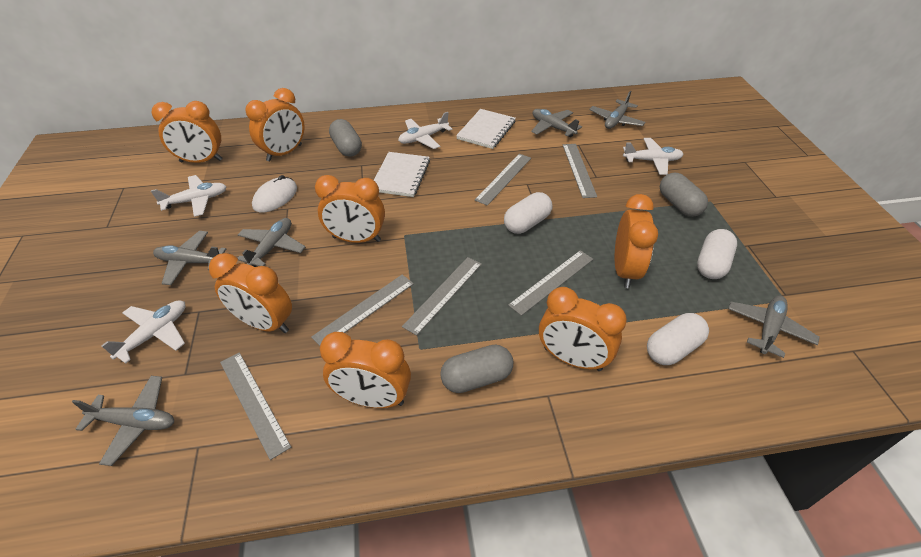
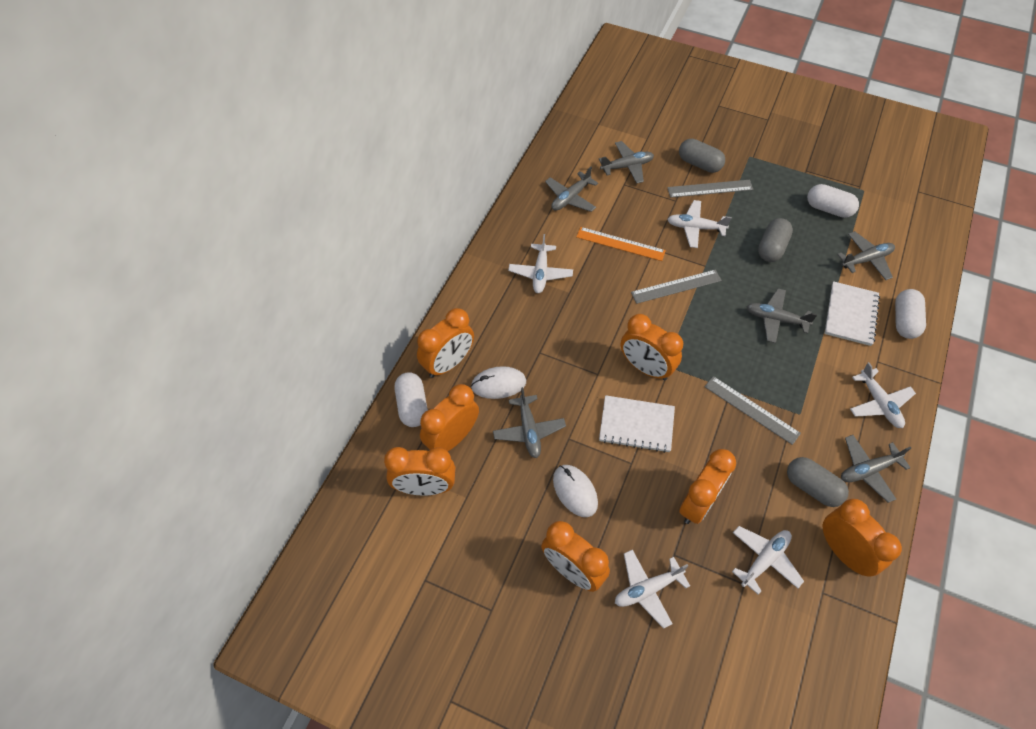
grey ruler: [220,352,291,460] [311,275,414,346] [402,257,482,336] [475,154,531,206] [508,250,593,316] [563,144,597,198] = 6 -> [631,270,722,304] [667,180,753,198] [705,376,801,445] = 3
orange ruler: none = 0 -> [576,227,666,261] = 1
white mouse: [252,175,297,213] = 1 -> [471,366,526,399] [553,465,598,517] = 2
white plane: [101,300,186,364] [151,175,227,217] [398,112,452,149] [623,138,684,175] = 4 -> [508,234,573,293] [615,549,690,629] [668,200,732,248] [732,526,804,595] [850,362,916,428] = 5

